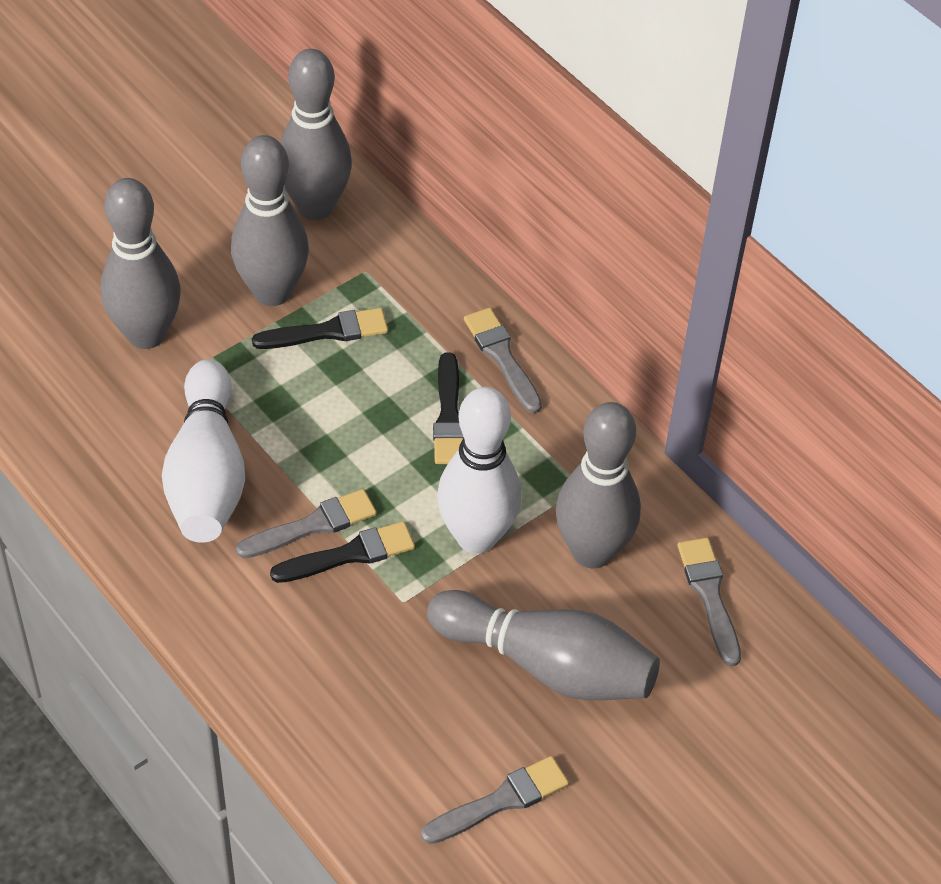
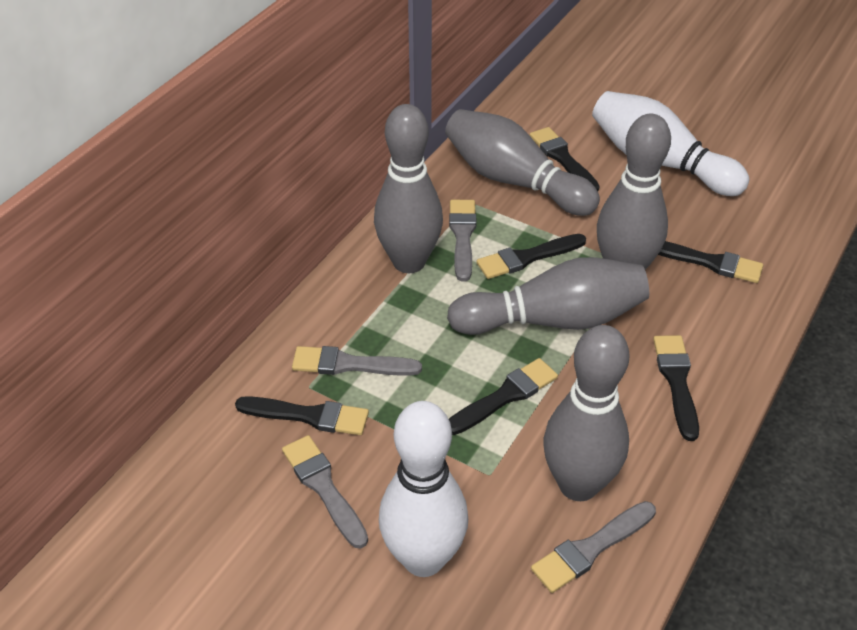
black brush: [252,308,388,349] [270,521,415,583] [433,352,463,464] = 3 -> [235,396,369,435] [449,358,558,435] [476,234,586,279] [530,127,600,191] [653,335,699,441] [658,241,763,283] = 6

